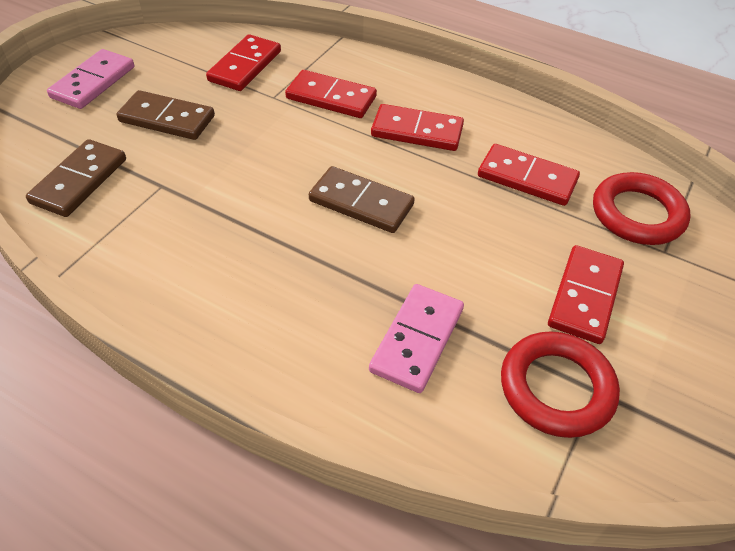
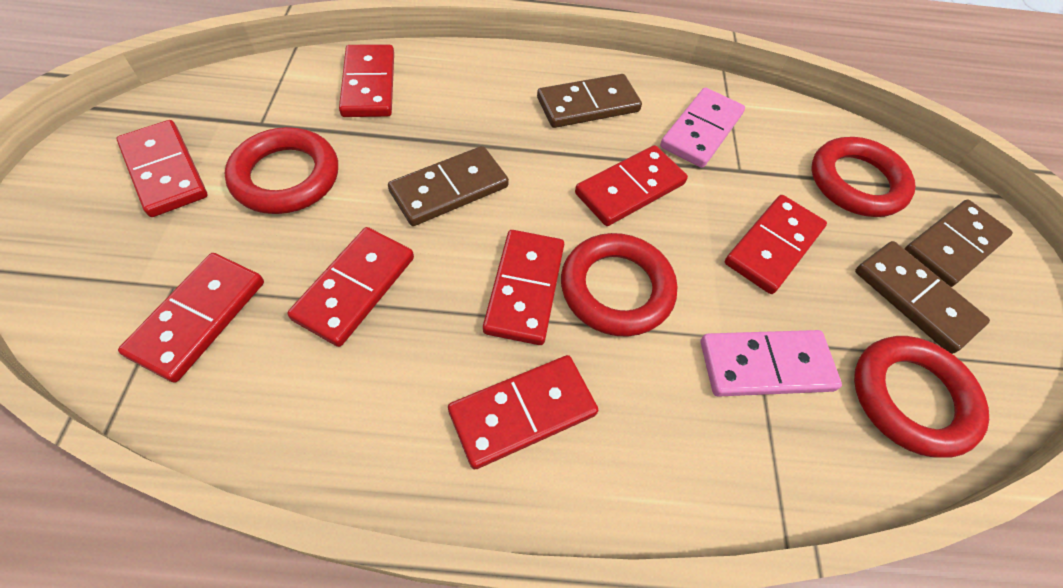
brown domino: [26,139,126,217] [117,90,215,140] [309,166,415,233] = 3 -> [388,146,509,226] [537,74,642,128] [855,241,990,354] [904,200,1013,287] = 4
red domino: [206,34,281,91] [285,70,377,118] [371,104,464,151] [478,144,580,206] [548,245,624,344] = 5 -> [117,120,208,217] [118,253,264,383] [287,227,414,347] [339,45,394,117] [448,355,598,470] [483,230,564,345] [575,145,688,226] [725,195,827,294] = 8
red ring: [501,331,620,438] [593,172,691,245] = 2 -> [224,127,338,214] [561,233,677,336] [811,137,916,217] [854,336,989,458] = 4

